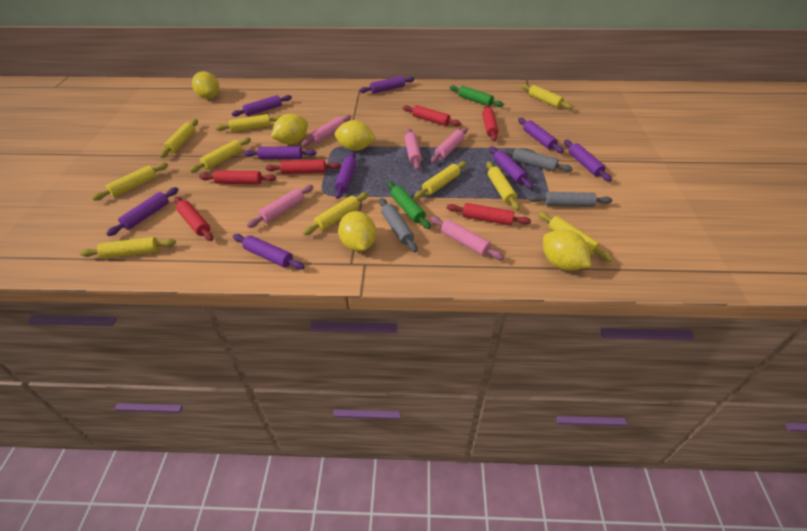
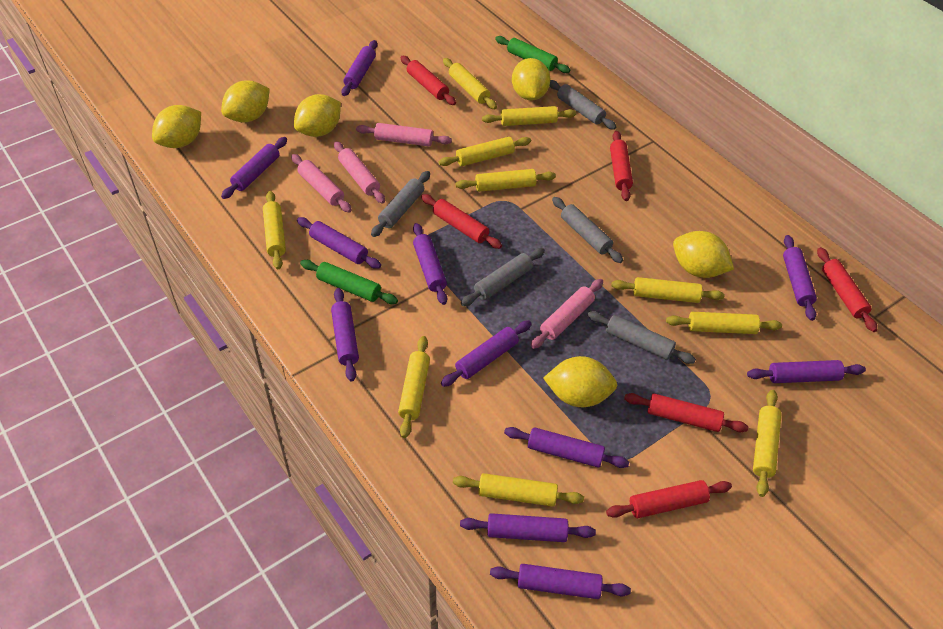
grey rolling pin: [379,198,417,252] [500,148,573,172] [529,192,612,207] = 3 -> [371,171,430,237] [461,248,545,306] [549,80,616,130] [552,197,623,263] [587,311,696,364] = 5
pink rolling pin: [247,185,314,228] [302,115,351,146] [405,128,422,170] [430,216,504,260] [431,127,468,163] = 5 -> [291,154,352,213] [334,141,385,204] [356,123,452,146] [531,279,603,349] = 4
purple rolling pin: [106,187,179,236] [232,95,292,117] [233,234,305,270] [244,146,317,160] [335,152,357,199] [359,76,415,93] [489,147,533,189] [518,118,564,153] [564,140,612,182] = 9 -> [221,137,287,199] [297,217,381,269] [331,288,359,382] [341,40,377,96] [413,223,447,305] [441,320,532,387] [460,513,596,542] [490,564,631,599] [504,427,629,468] [747,360,866,383] [783,235,817,321] = 11
yellow lemon: [192,71,219,99] [271,114,308,144] [335,120,376,151] [338,211,376,252] [543,229,591,271] = 5 -> [152,105,201,148] [221,80,270,122] [294,94,341,137] [512,58,550,100] [543,356,617,407] [673,231,734,278] = 6

